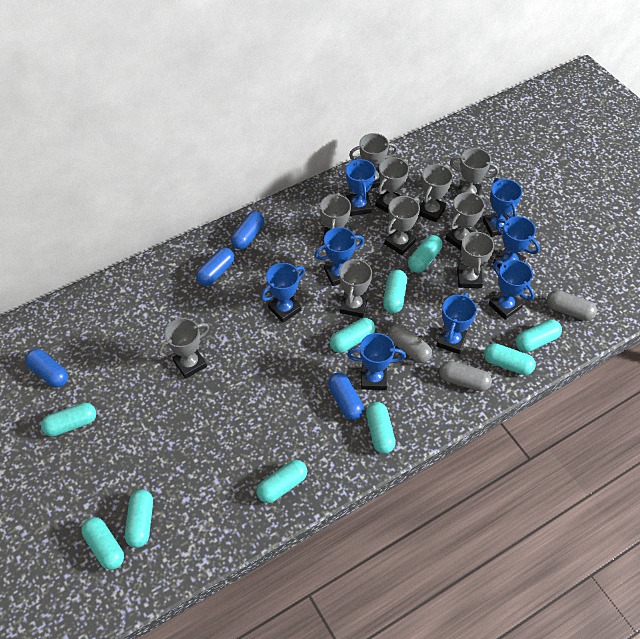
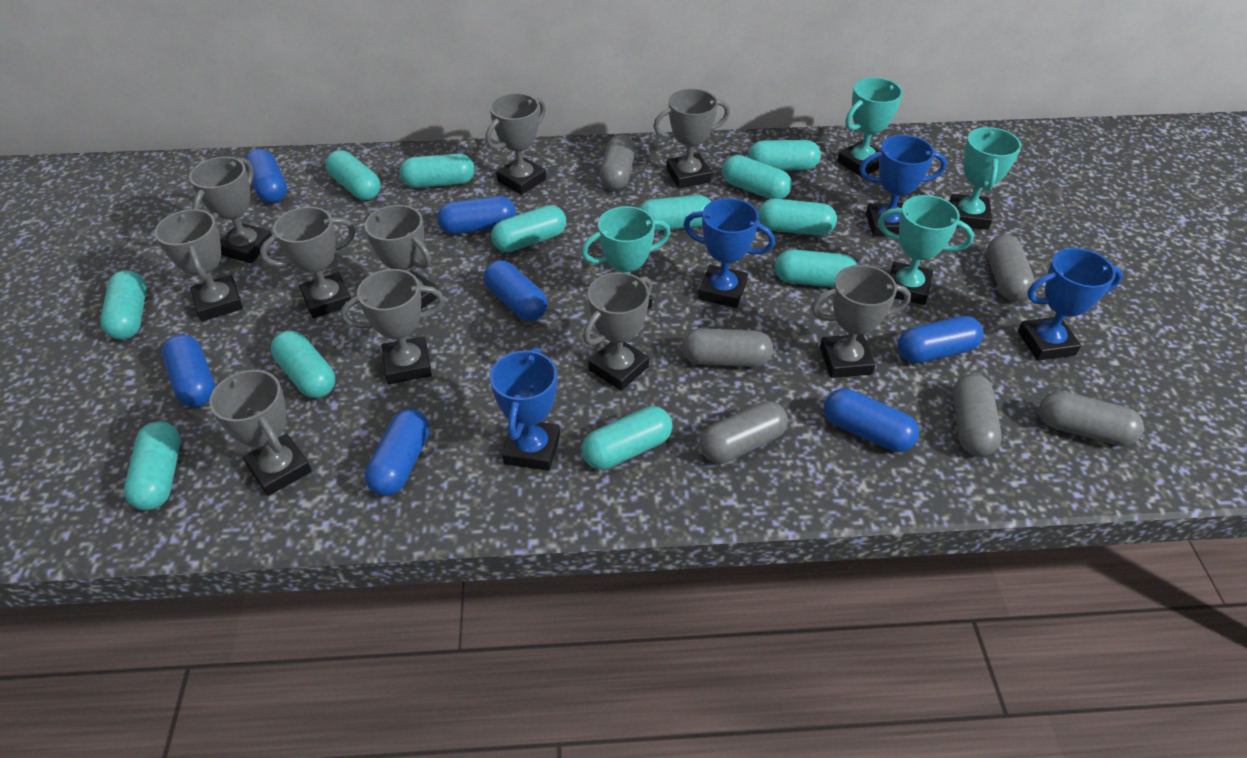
blue capsule: [25,349,68,387] [196,248,235,286] [231,211,264,249] [328,372,364,420] = 4 -> [162,335,215,407] [245,149,287,203] [365,409,430,496] [437,196,516,234] [483,260,548,321] [824,388,919,452] [898,316,984,363] = 7
blue trophy: [261,263,305,323] [314,227,364,286] [346,158,376,216] [347,333,406,390] [436,293,477,354] [483,178,523,237] [488,260,535,320] [493,216,540,268] = 8 -> [490,347,560,471] [683,198,775,308] [859,135,947,236] [1018,248,1123,361] = 4
grey capsule: [388,324,432,363] [439,361,492,392] [547,290,597,321] = 3 -> [600,135,636,190] [682,328,773,367] [700,401,788,464] [953,374,1002,457] [987,234,1035,301] [1039,391,1144,446] = 6
turquoise capsule: [41,403,96,436] [81,517,124,570] [125,489,153,548] [257,460,307,503] [330,318,375,353] [366,402,396,454] [383,270,407,313] [408,235,443,273] [484,343,536,375] [515,320,562,352] = 10 -> [100,270,147,340] [124,421,181,510] [271,330,335,398] [326,150,381,200] [400,153,475,188] [491,205,566,252] [582,406,672,470] [639,195,711,232] [722,155,792,199] [748,140,821,171] [758,198,837,236] [775,249,858,287] = 12
turquoise trophy: none = 0 -> [581,206,671,309] [837,77,903,177] [878,195,974,305] [949,127,1021,230] = 4

